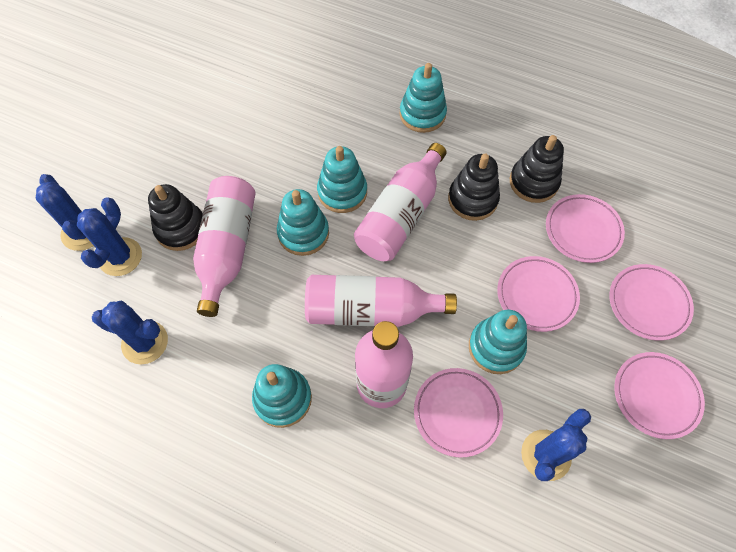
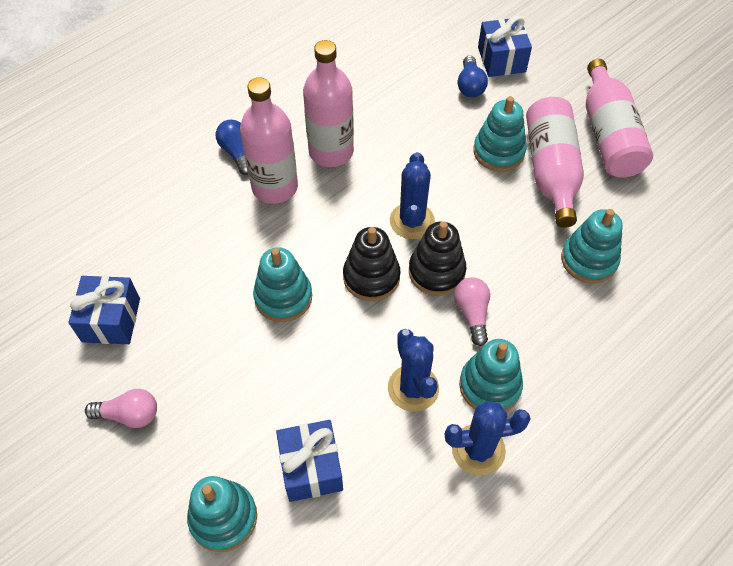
black stacking toy: [148,184,203,251] [448,154,500,221] [510,135,564,203] = 3 -> [343,227,400,301] [409,221,467,296] = 2
blue cactus: [36,174,94,251] [77,197,142,276] [92,301,168,365] [521,409,591,481] = 4 -> [388,329,439,412] [390,152,435,239] [445,401,531,476] = 3
blue gift: none = 0 -> [68,276,140,344] [276,420,343,502] [478,16,532,77] = 3
blue light bulb: none = 0 -> [216,120,248,175] [458,55,488,97] = 2
pink light bulb: none = 0 -> [85,389,157,428] [454,277,490,346] = 2
pink plate: [414,368,503,457] [497,256,580,332] [546,194,625,263] [609,264,694,341] [614,352,705,439] = 5 -> none = 0

